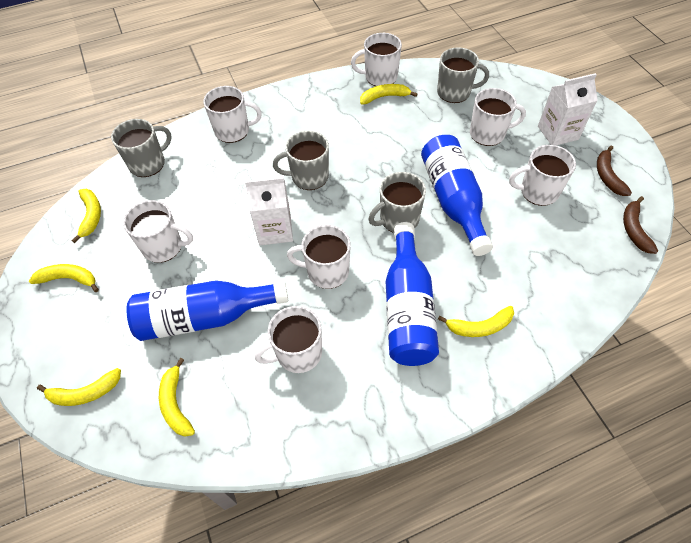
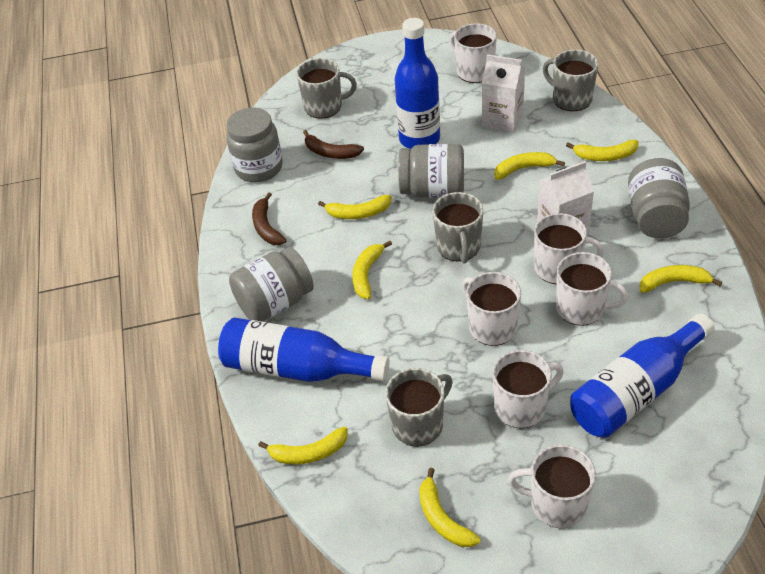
grey jar: none = 0 -> [226,107,283,182] [229,247,314,322] [398,144,464,198] [628,158,690,238] = 4
white mug: [123,200,193,263] [203,86,262,143] [255,306,322,373] [287,225,351,289] [351,33,402,86] [470,88,526,146] [509,145,576,206] = 7 -> [449,23,497,83] [462,272,521,346] [493,350,564,428] [508,444,596,528] [534,213,604,284] [556,252,629,326] = 6
yellow banana: [29,264,99,292] [37,368,121,406] [72,189,101,243] [159,358,195,437] [360,84,417,105] [438,306,514,337] = 6 -> [258,427,348,464] [318,195,392,219] [352,241,392,299] [419,468,481,547] [494,152,565,180] [566,140,639,161] [639,265,722,293] = 7

